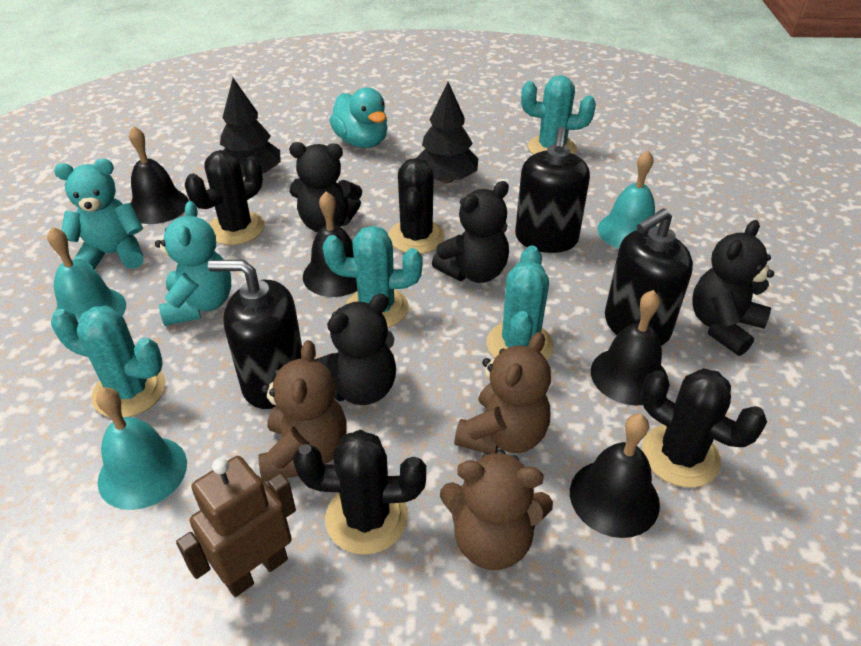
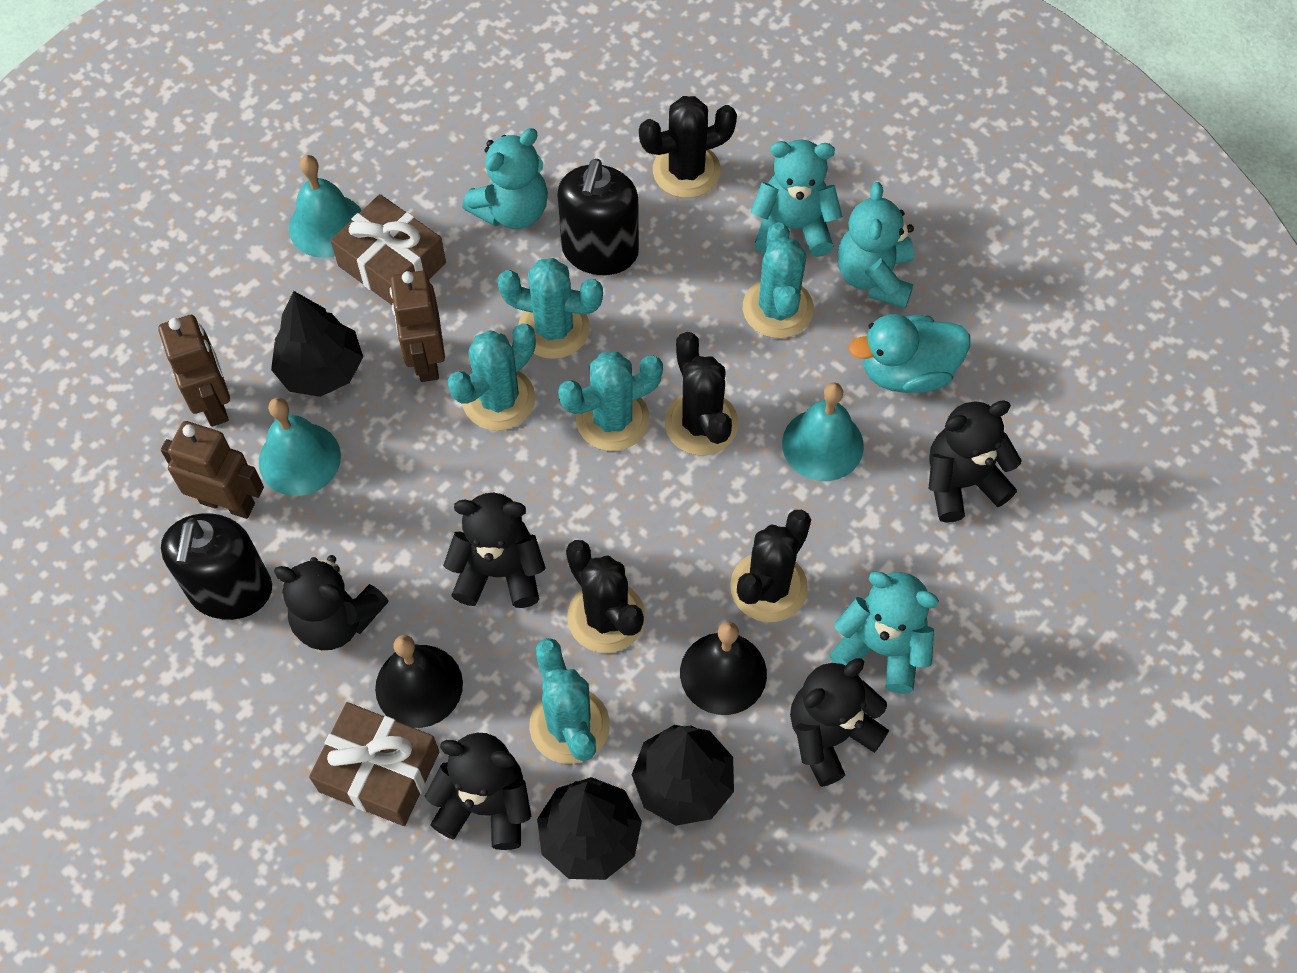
black bell: [129,126,189,224] [303,191,357,297] [570,414,660,538] [591,290,668,406] = 4 -> [375,635,463,728] [680,622,767,715] = 2
black soap dispenser: [208,260,302,409] [515,127,590,253] [605,208,693,346] = 3 -> [161,513,272,620] [557,159,639,275] = 2
black teddy bear: [289,142,362,232] [314,294,396,405] [432,181,509,283] [692,220,774,356] = 4 -> [274,555,389,650] [425,733,531,850] [443,493,546,608] [790,658,889,787] [928,400,1022,523] = 5
black tree: [220,78,281,177] [417,82,479,183] = 2 -> [271,291,363,397] [537,777,642,880] [632,725,734,826] = 3
brown gift: none = 0 -> [309,702,439,826] [331,194,446,305] = 2
brown robot: [176,456,296,597] = 1 -> [158,315,230,427] [161,421,264,519] [390,271,445,382] = 3
brown teddy bear: [258,340,347,482] [440,450,553,570] [454,332,551,454] = 3 -> none = 0
turquoise cactus: [51,306,165,417] [323,226,422,328] [487,246,554,360] [521,75,596,155] = 4 -> [448,323,536,431] [497,258,603,359] [529,638,610,764] [558,352,663,451] [743,222,814,338] = 5
turquoise teddy bear: [54,159,144,270] [155,201,231,326] = 2 -> [462,128,548,229] [751,140,843,257] [829,571,939,694] [837,182,914,308] = 4

